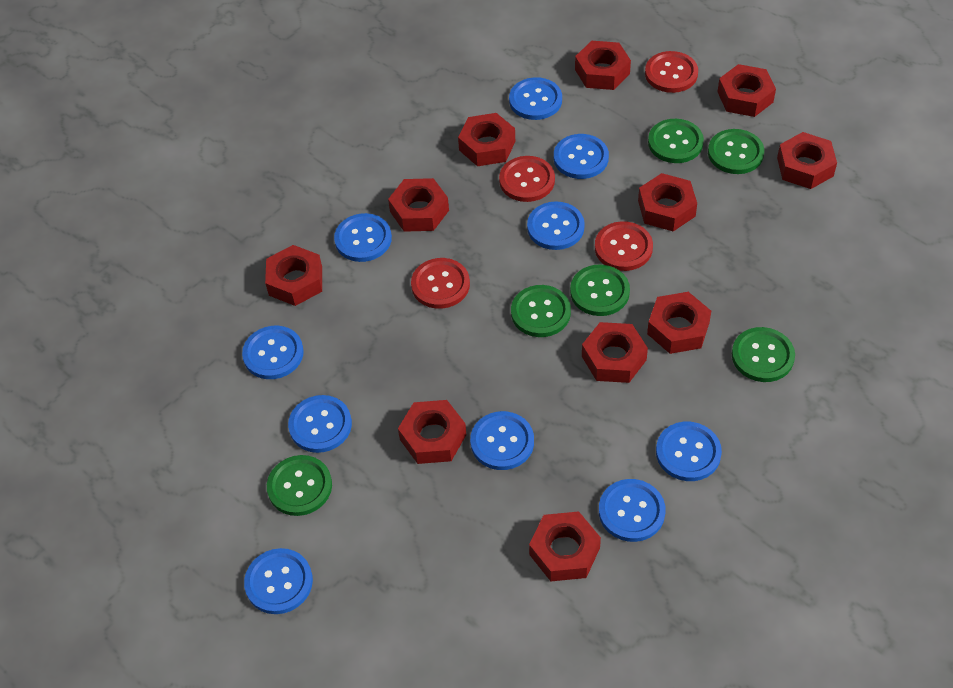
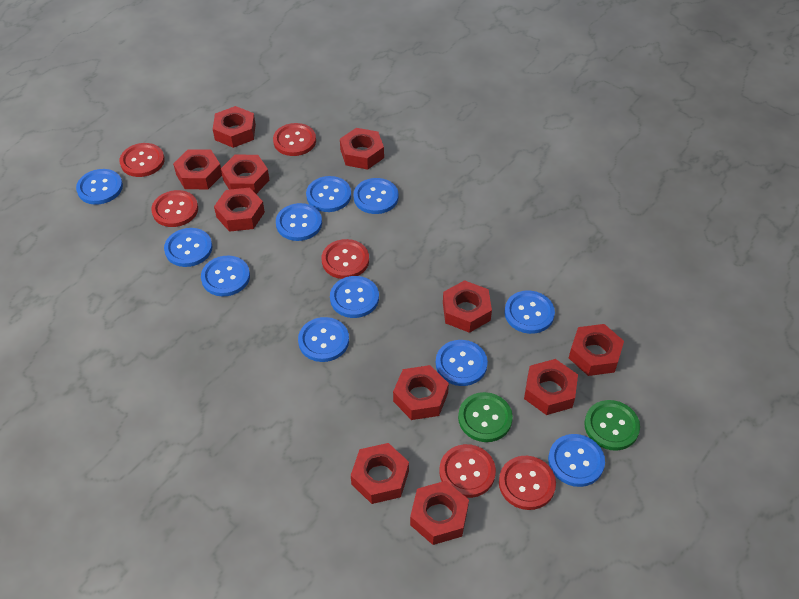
blue button: [242,326,304,379] [244,548,313,614] [288,395,352,453] [334,213,392,262] [470,411,534,470] [509,77,562,120] [527,202,585,250] [554,134,609,179] [599,479,666,542] [656,422,722,481] = 10 -> [76,169,123,205] [164,228,212,267] [201,256,250,296] [276,203,322,241] [298,317,349,362] [306,176,351,212] [330,276,379,318] [353,178,399,214] [436,340,488,386] [504,291,555,334] [548,434,605,487] = 11
green button: [267,455,332,516] [511,285,571,337] [570,264,630,316] [648,119,704,163] [708,129,764,174] [732,327,795,382] = 6 -> [458,392,513,442] [584,400,640,451] = 2
red button: [411,258,470,309] [499,156,555,202] [595,221,653,271] [645,51,698,93] = 4 -> [119,143,165,177] [151,190,198,227] [273,123,316,156] [322,239,369,279] [439,444,496,498] [499,456,556,510] = 6

